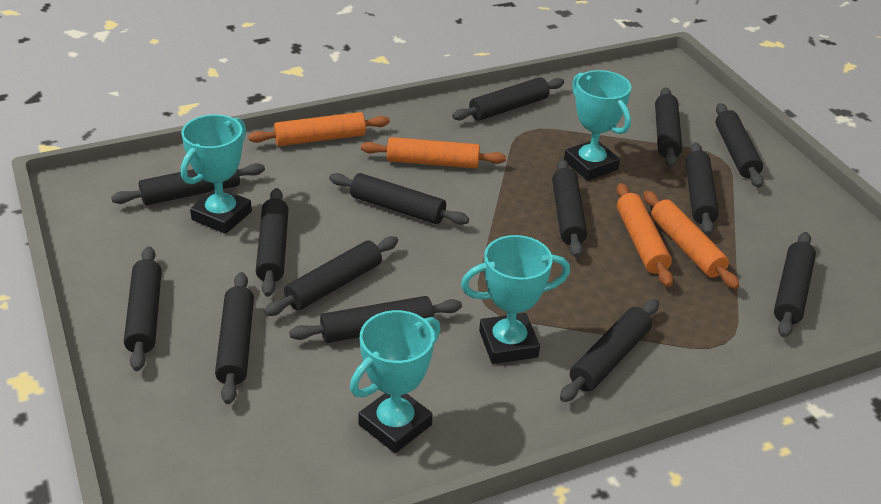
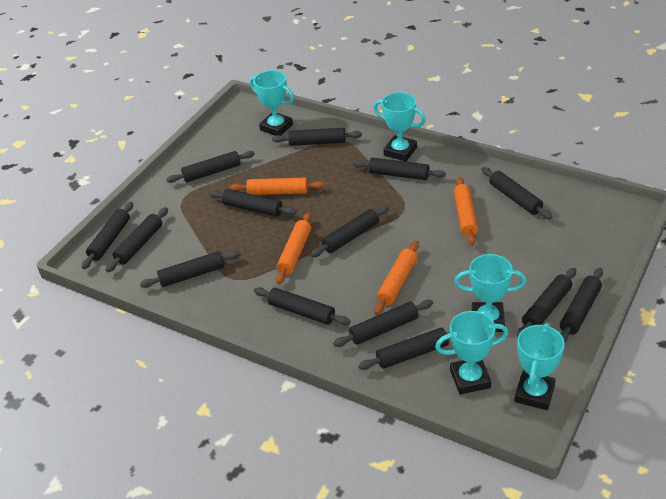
turquoise trophy: [181,114,252,234] [350,310,440,453] [461,235,570,364] [564,70,631,181] = 4 -> [250,70,294,136] [373,92,426,162] [435,311,508,394] [454,254,526,332] [515,323,565,410] = 5

